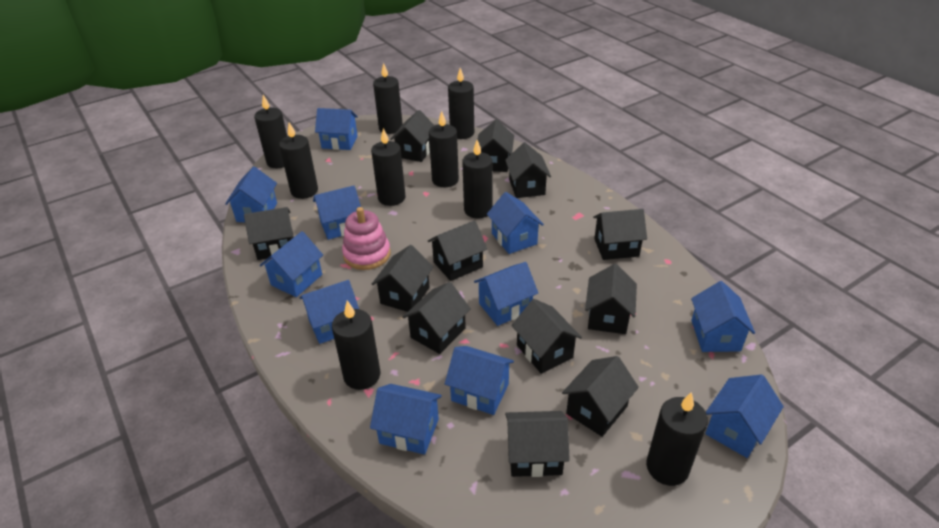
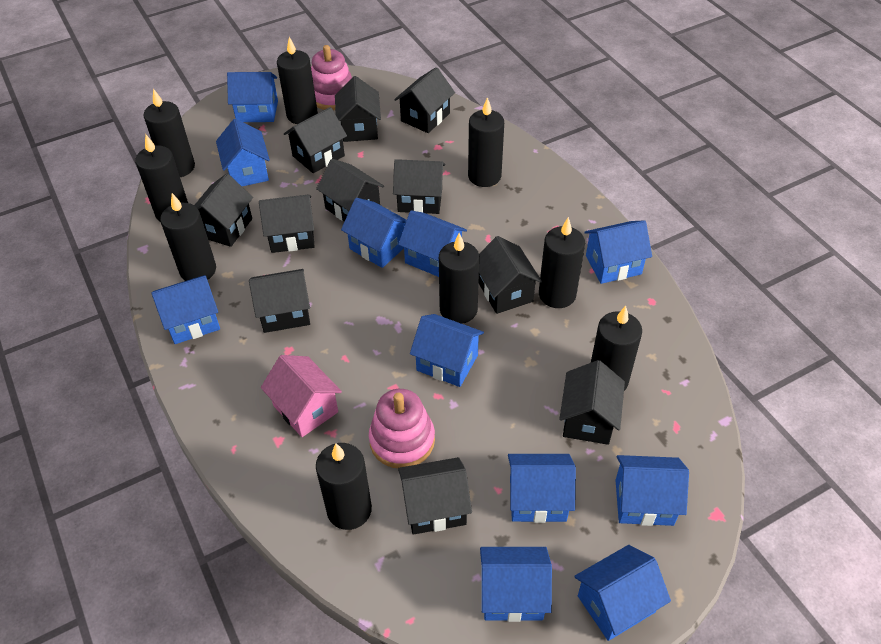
black house: [244,207,294,260] [372,245,433,312] [390,110,435,162] [402,282,471,354] [428,221,487,281] [477,120,514,172] [505,143,551,198] [505,411,570,477] [511,299,582,374] [562,356,639,437] [585,264,637,334] [593,209,647,260] = 12 -> [194,173,253,247] [249,269,310,333] [259,194,315,253] [284,107,347,173] [316,159,384,222] [335,76,381,142] [393,159,445,214] [394,67,455,133] [398,457,472,535] [479,236,542,314] [559,360,625,445] = 11
pink house: none = 0 -> [261,355,342,437] = 1
pink stacking toy: [342,207,390,270] = 1 -> [311,45,352,110] [369,389,435,468] = 2

